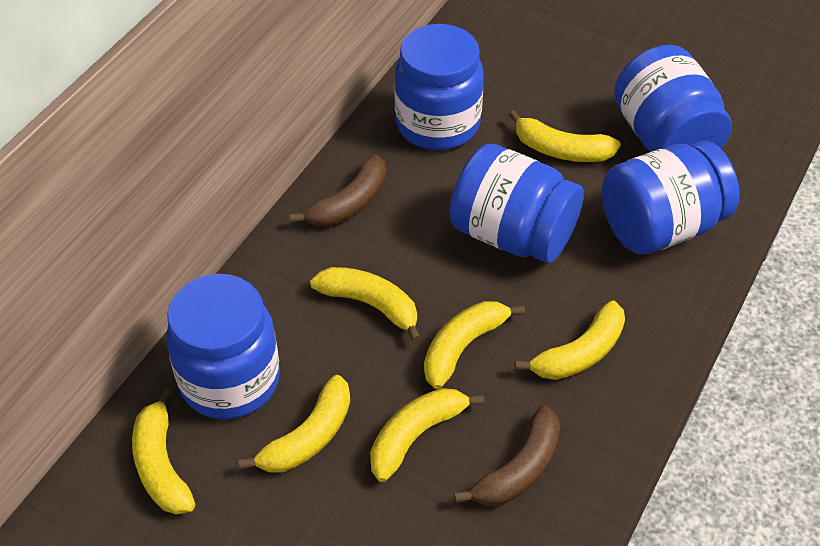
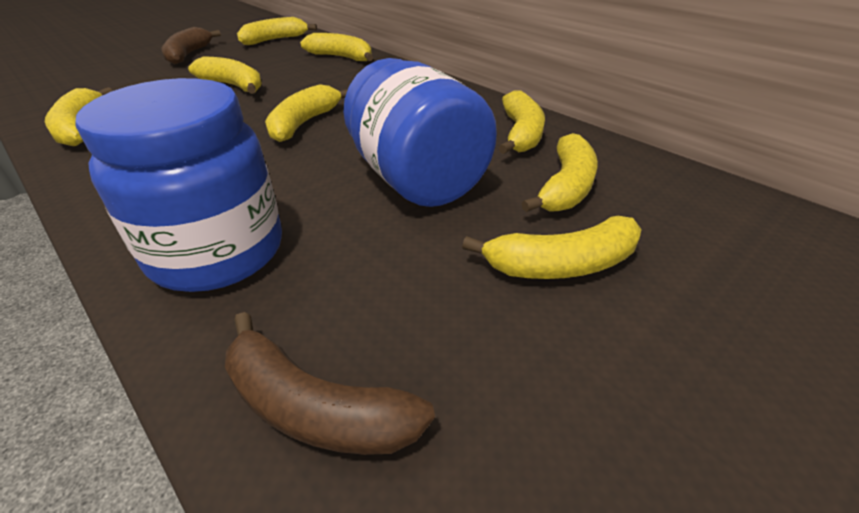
blue jar: [166,274,280,419] [395,24,484,150] [450,144,584,263] [602,141,740,255] [614,45,732,152] = 5 -> [75,78,282,292] [343,58,497,207] = 2
yellow banana: [132,389,195,514] [239,375,350,473] [310,267,421,342] [370,388,485,482] [424,301,525,389] [509,110,621,162] [515,301,625,380] = 7 -> [45,87,113,146] [188,56,262,94] [237,17,317,45] [265,84,348,142] [300,33,373,61] [462,216,642,279] [499,91,545,154] [521,133,598,212] = 8

